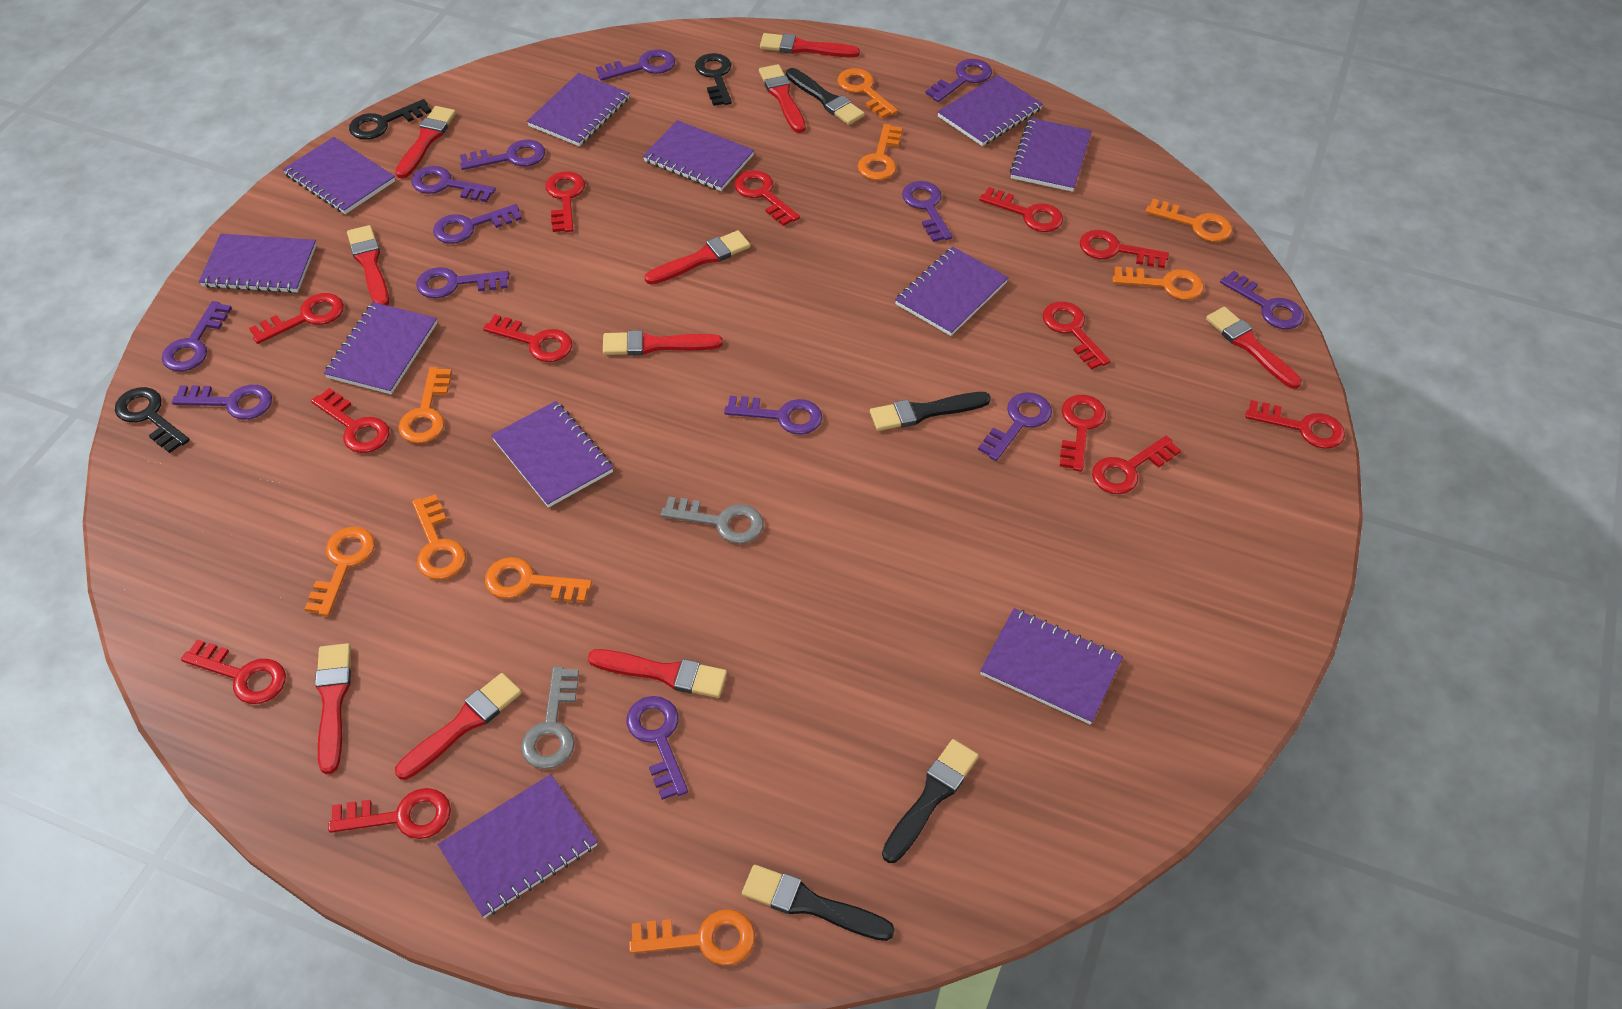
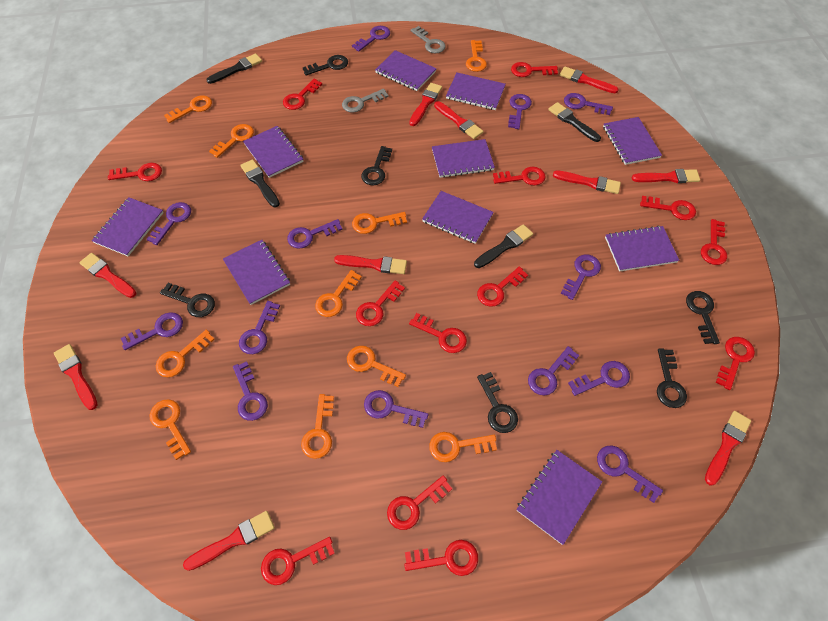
black key: [115,387,190,453] [349,99,431,140] [695,53,732,106] = 3 -> [160,283,215,317] [303,55,348,76] [361,146,392,185] [477,372,518,433] [657,348,687,408] [686,291,720,344] = 6
orange key: [305,527,375,616] [398,367,452,443] [412,494,466,580] [485,557,592,603] [629,909,755,966] [837,68,898,118] [858,124,902,180] [1113,267,1204,300] [1145,199,1232,242] = 9 -> [149,399,191,460] [156,330,215,377] [164,95,212,123] [209,124,254,158] [301,394,334,459] [315,270,362,317] [347,346,406,387] [352,212,407,234] [429,432,497,462] [466,40,487,72] = 10
purple notebook: [199,234,316,293] [283,137,395,214] [324,302,437,394] [438,774,598,918] [491,401,613,508] [527,73,629,146] [643,120,754,191] [895,247,1009,336] [938,75,1043,146] [980,608,1123,725] [1010,118,1092,192] = 11 -> [92,197,164,256] [223,240,290,305] [243,126,303,178] [375,50,437,91] [422,191,494,244] [432,139,495,178] [446,73,506,110] [516,450,602,545] [603,117,662,165] [605,226,679,272] = 10

